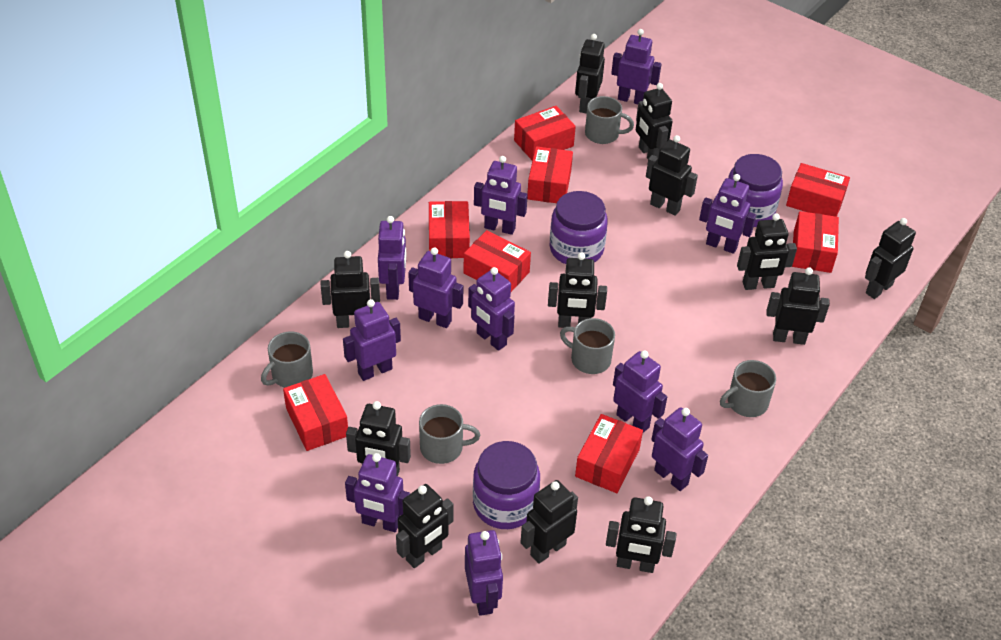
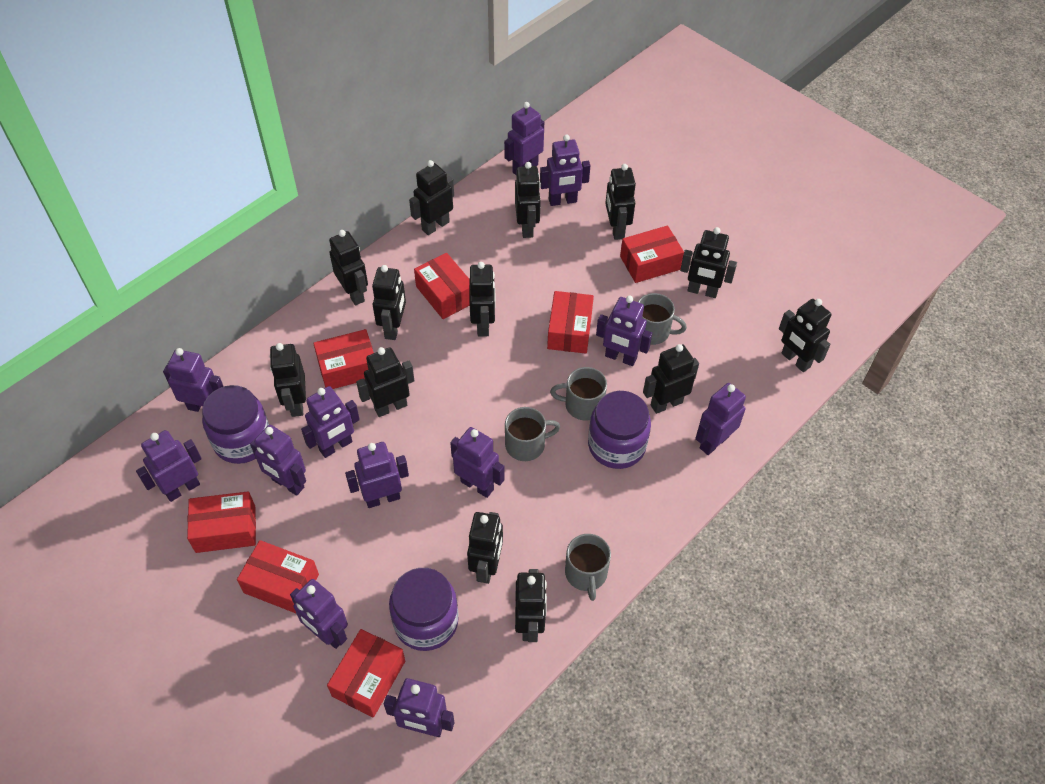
black robot: [321,251,380,328] [346,401,411,477] [396,484,454,568] [521,480,578,564] [548,252,607,328] [575,34,605,114] [606,496,677,573] [636,83,673,159] [646,135,698,216] [737,213,797,290] [766,267,830,345] [865,218,916,299] = 12 -> [270,343,306,417] [329,230,368,305] [356,347,415,417] [372,265,406,340] [409,160,454,235] [467,512,503,584] [469,262,496,336] [515,162,541,238] [515,569,547,642] [605,164,636,240] [643,344,699,414] [680,227,737,298] [779,299,831,372] = 13
grey mug: [261,332,313,388] [419,404,480,464] [560,318,615,374] [585,96,634,144] [720,360,776,417] = 5 -> [505,407,560,461] [550,367,607,420] [565,534,611,601] [638,293,687,345] = 4
purple robot: [343,299,401,381] [345,453,410,532] [378,216,406,300] [408,248,463,328] [465,530,503,616] [468,267,515,351] [474,156,528,235] [611,29,661,104] [613,350,667,433] [651,407,708,491] [699,174,756,254] = 11 -> [136,430,202,502] [163,348,224,412] [250,425,306,496] [290,579,348,649] [301,386,360,458] [345,442,409,508] [384,678,454,737] [450,427,505,498] [504,102,544,176] [540,135,590,206] [596,296,652,366] [695,383,746,455] = 12
red box: [283,374,348,451] [429,201,470,258] [463,230,531,292] [514,106,576,161] [527,146,573,203] [575,414,643,493] [786,163,850,217] [792,211,839,273] = 8 -> [187,492,256,553] [237,540,319,613] [313,329,374,389] [327,629,405,718] [414,253,470,319] [547,291,594,353] [620,226,684,283] = 7

